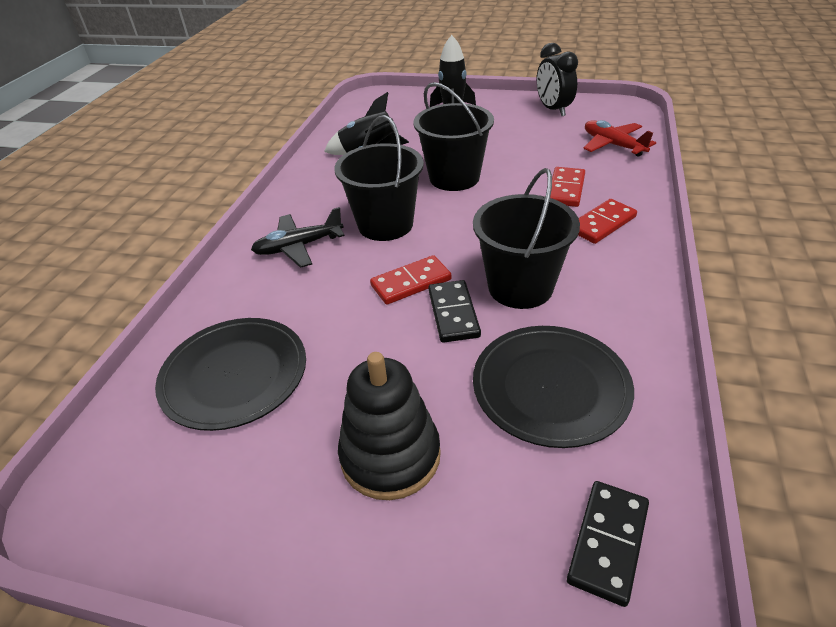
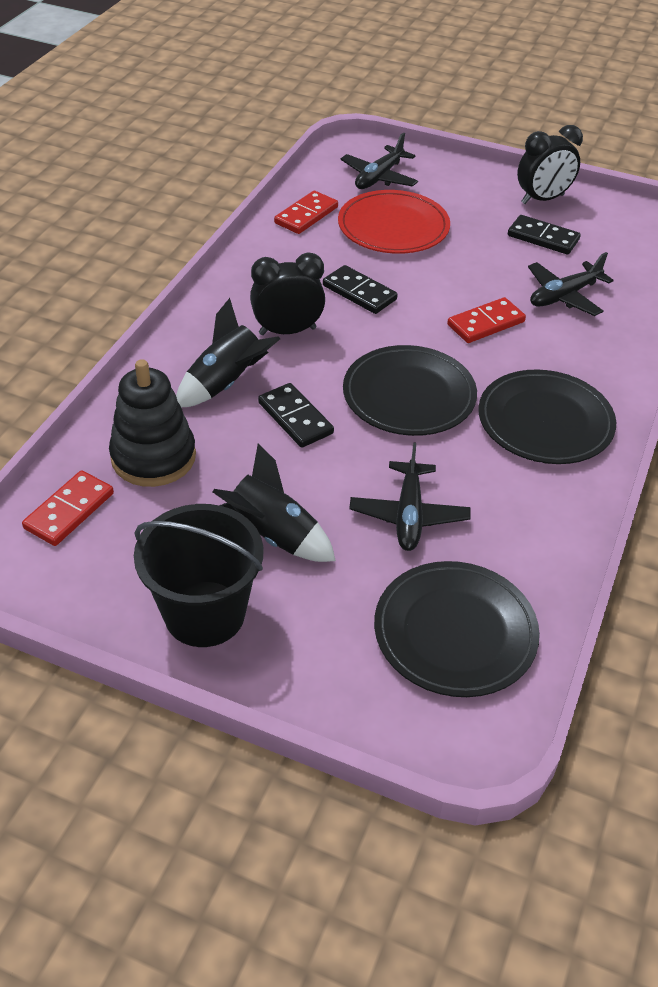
black bucket: [334,115,424,241] [414,82,494,191] [473,168,580,309] = 3 -> [134,504,263,647] = 1
black clock: [537,43,578,116] = 1 -> [250,253,325,335] [517,125,583,204] = 2
black domino: [428,280,481,343] [567,481,649,607] = 2 -> [258,383,334,448] [323,265,398,314] [508,215,581,255] = 3
black plane: [251,207,344,268] = 1 -> [341,132,418,189] [349,442,471,551] [528,252,614,316] = 3
black plate: [155,318,306,431] [473,326,634,448] = 2 -> [343,345,477,436] [374,561,540,697] [478,370,616,464] = 3
red plane: [583,120,656,157] = 1 -> none = 0
red plate: none = 0 -> [338,190,450,254] = 1

